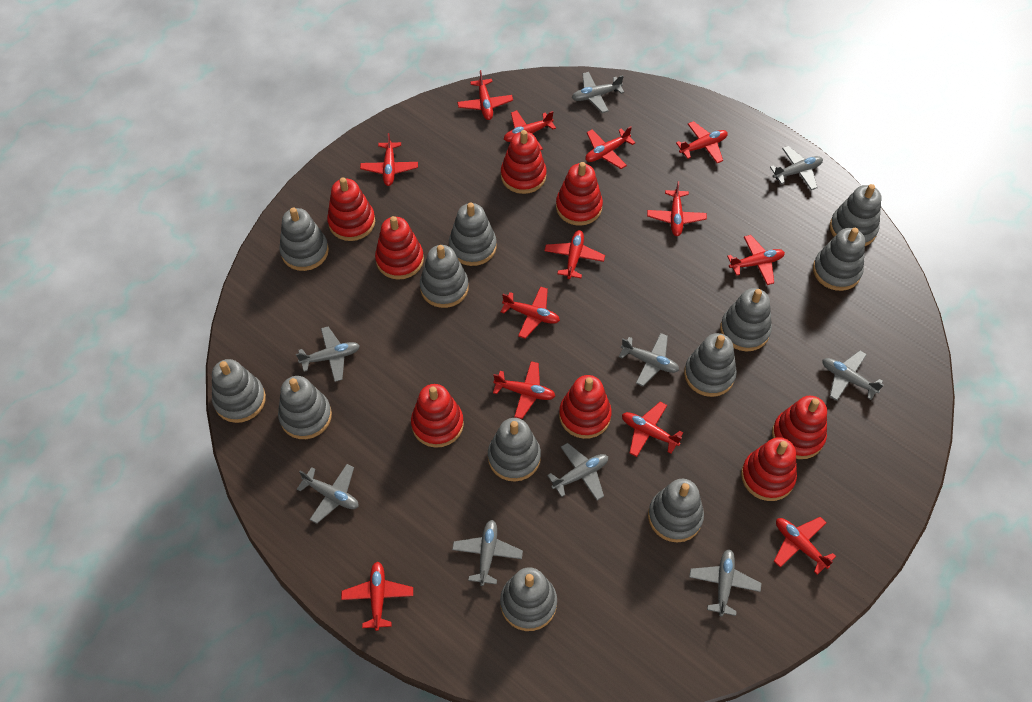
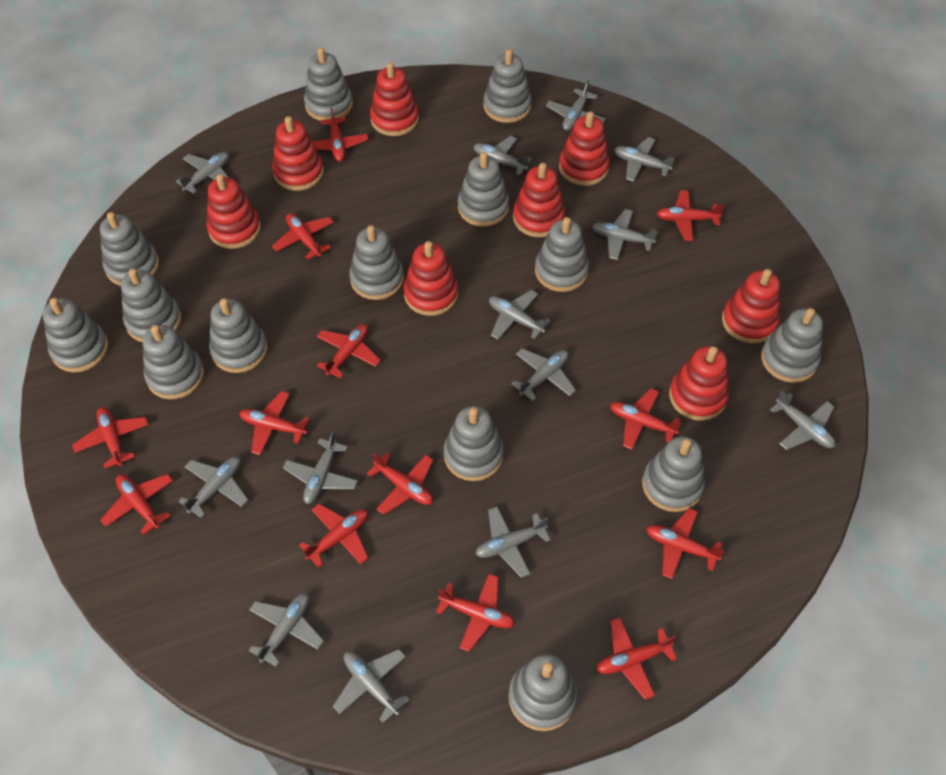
grey plane: [296,326,360,382] [297,464,359,524] [452,520,523,586] [547,443,608,500] [572,72,624,113] [619,333,679,386] [689,549,762,616] [770,146,823,190] [822,350,884,401] = 9 -> [176,152,229,194] [178,456,248,518] [249,593,324,667] [283,432,358,504] [333,649,410,723] [474,136,532,176] [475,507,551,578] [489,290,551,340] [511,348,576,401] [546,81,606,131] [592,209,658,260] [614,137,675,182] [770,391,835,450] = 13
grey stacking toy: [212,359,266,423] [278,376,332,439] [279,208,329,271] [420,245,469,308] [449,203,497,266] [488,418,541,481] [500,567,557,631] [648,479,704,542] [684,333,737,397] [720,288,772,351] [813,228,865,291] [830,184,881,246] = 12 -> [43,298,108,372] [100,212,159,286] [121,269,181,342] [143,325,204,399] [209,298,268,373] [304,48,353,121] [349,225,404,300] [444,406,504,481] [458,152,509,227] [483,49,532,123] [508,654,578,731] [535,217,589,292] [642,436,705,512] [761,308,823,383] = 14

